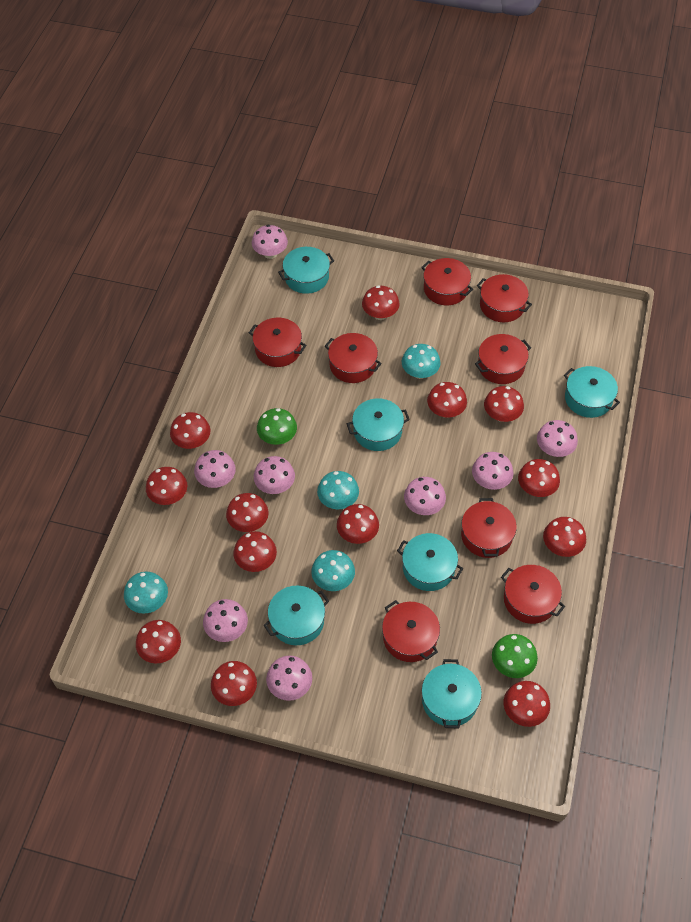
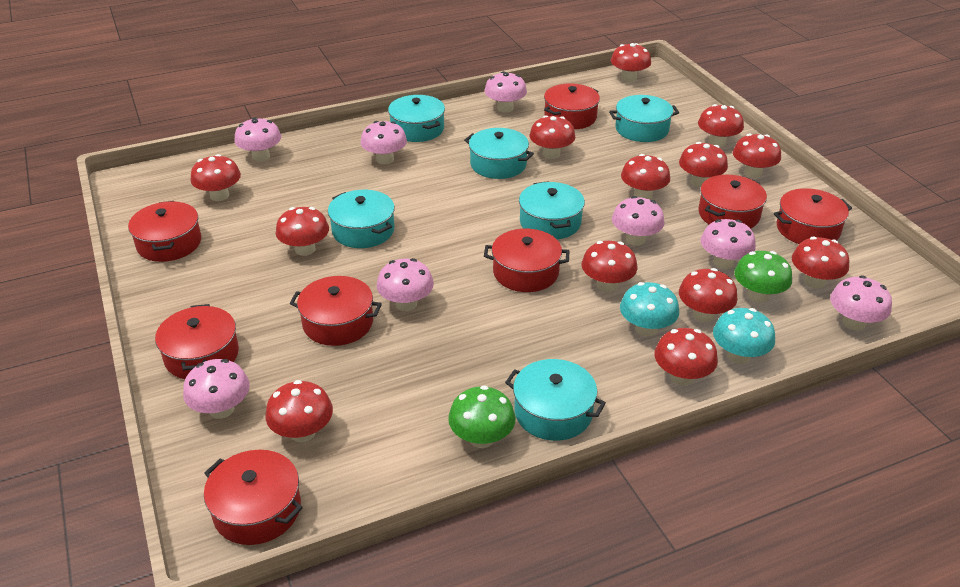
turquoise mushroom: [124,572,168,614] [311,550,355,591] [317,471,359,509] [402,344,441,379] = 4 -> [620,282,679,337] [713,308,775,364] = 2

